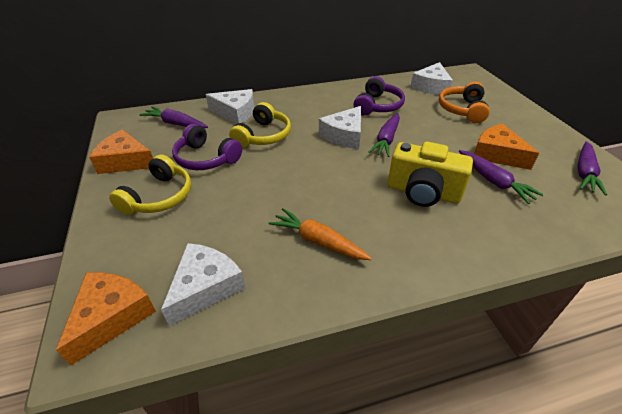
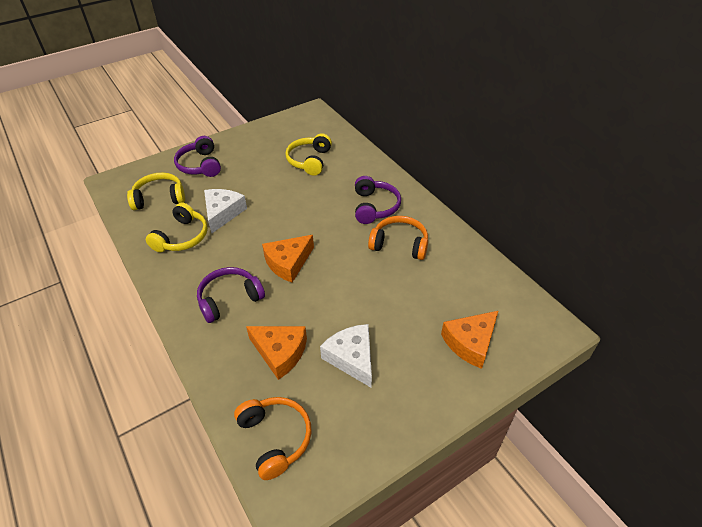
orange carrot: [269,208,372,260] = 1 -> none = 0
orange headphones: [439,82,490,123] = 1 -> [234,397,312,480] [368,216,428,260] = 2
purple carrot: [140,106,208,128] [369,113,400,157] [459,150,544,204] [577,141,607,195] = 4 -> none = 0
purple headphones: [172,124,242,170] [353,76,405,116] = 2 -> [174,136,221,177] [197,267,265,323] [355,176,401,224] = 3
white cheese: [161,243,245,326] [206,89,254,124] [319,106,361,149] [410,62,453,95] = 4 -> [204,189,247,233] [320,324,372,387] = 2
yellow camera: [388,142,473,207] = 1 -> none = 0
yellow headphones: [109,155,191,215] [229,102,291,148] = 2 -> [127,172,185,210] [146,203,208,252] [285,133,332,176] = 3

